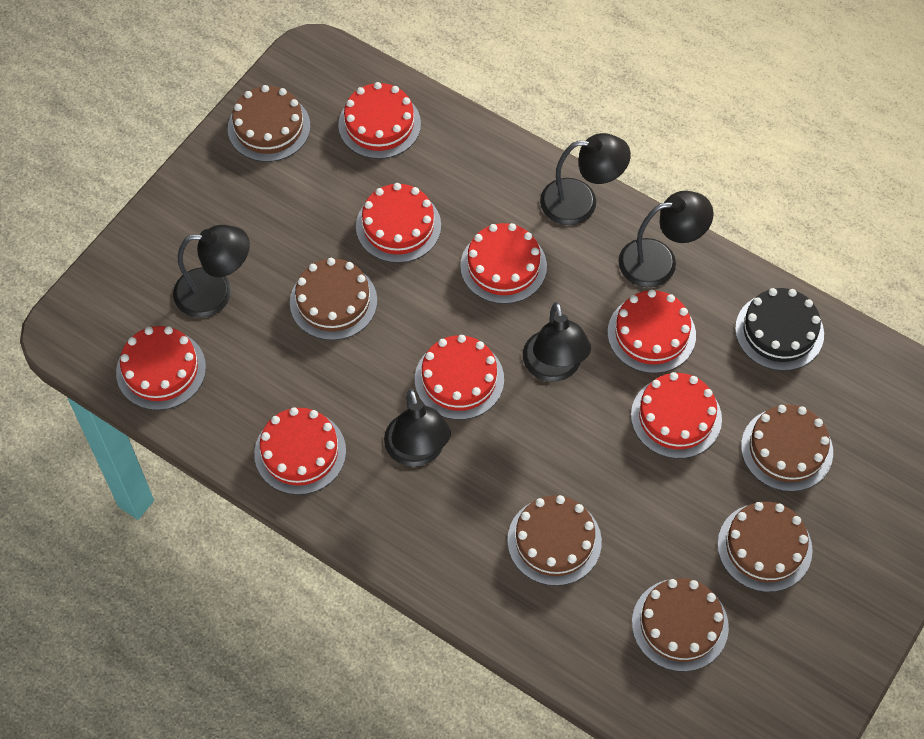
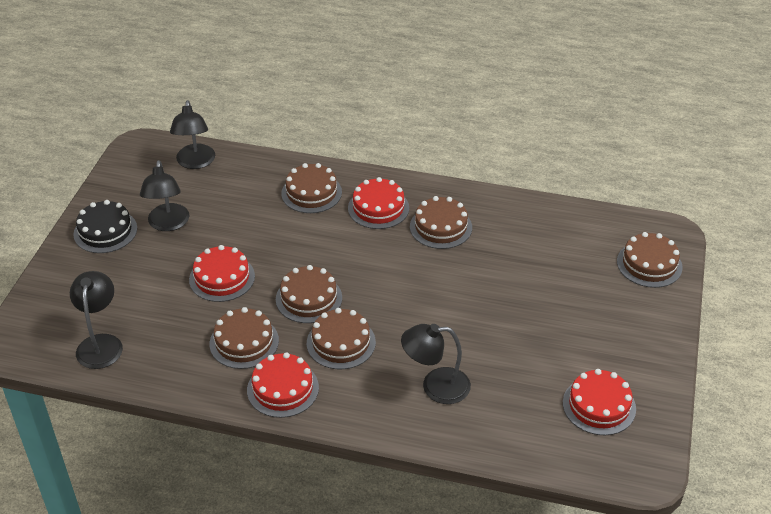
black lamp: [173,225,250,318] [384,389,451,467] [523,302,591,382] [540,133,631,225] [618,191,714,287] = 5 -> [70,271,123,369] [140,160,189,231] [170,100,215,169] [401,324,471,404] = 4
red cake: [116,326,206,410] [254,407,346,495] [338,82,421,159] [356,183,441,263] [415,335,504,420] [460,223,547,304] [608,290,696,373] [631,372,722,459] = 8 -> [189,245,255,302] [247,352,319,418] [348,177,409,229] [563,369,636,435] = 4

